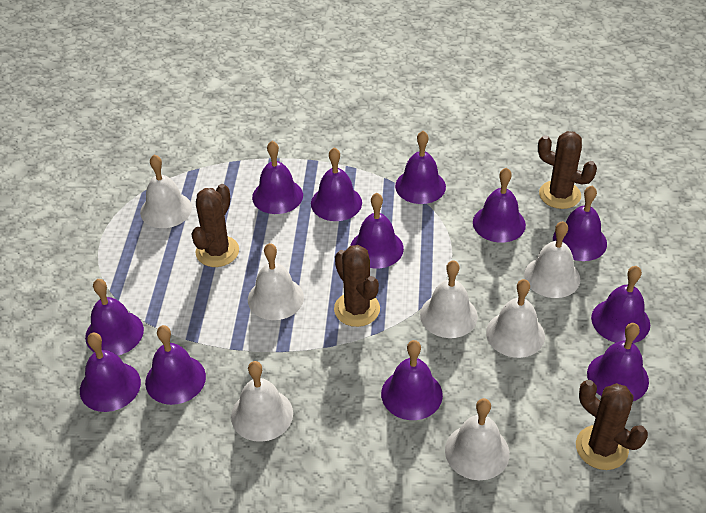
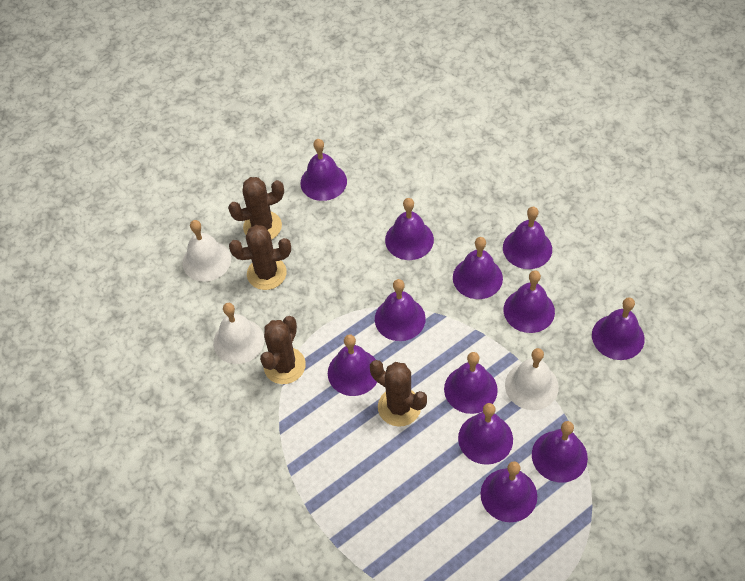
white bell: [140,155,192,228] [231,361,293,442] [248,243,304,320] [420,260,478,338] [445,398,510,480] [486,279,545,358] [524,221,580,298] = 7 -> [183,220,231,282] [213,303,264,364] [505,348,559,410] = 3

